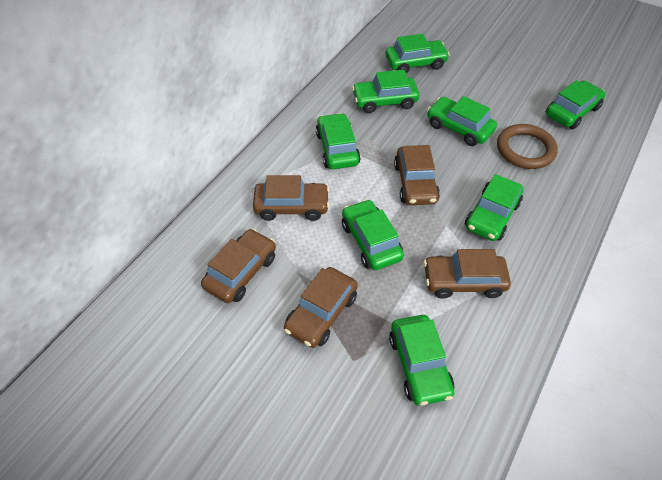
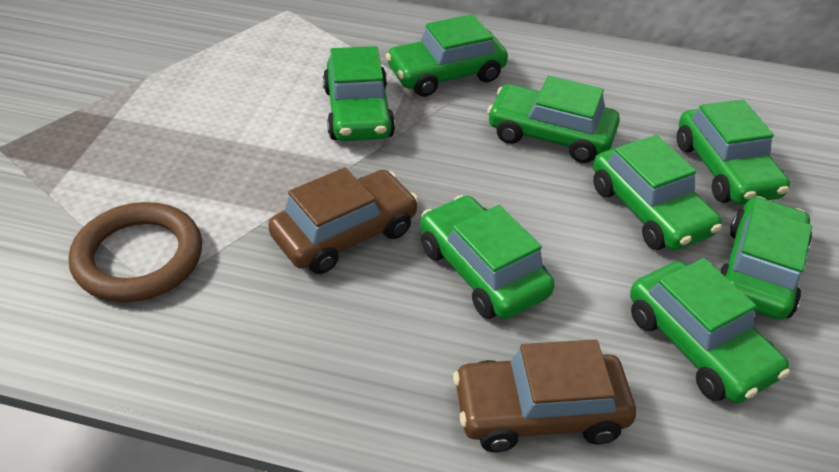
brown car: [201,229,276,303] [253,175,330,221] [284,267,358,348] [394,145,440,205] [424,249,511,299] = 5 -> [268,167,418,274] [453,339,636,452] = 2

